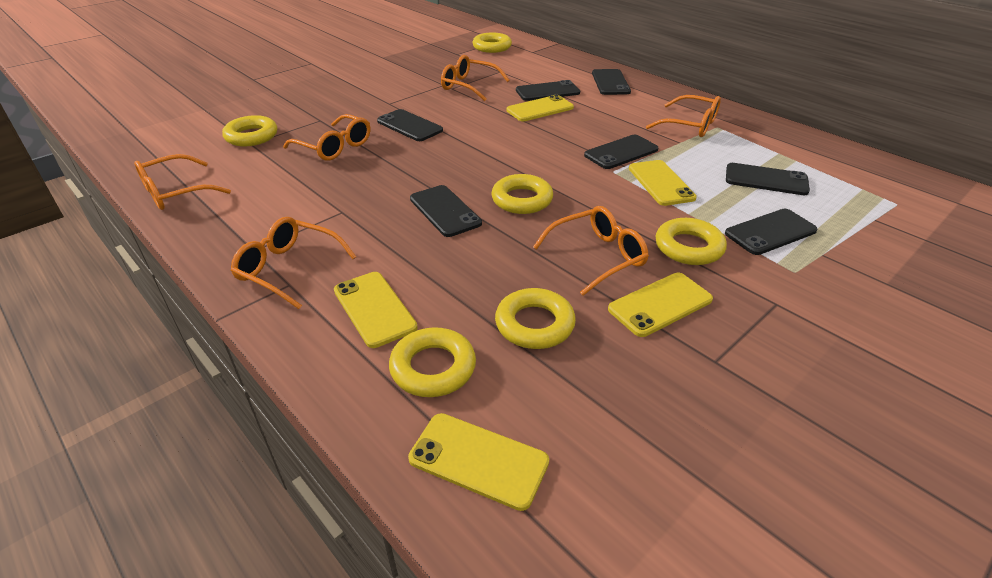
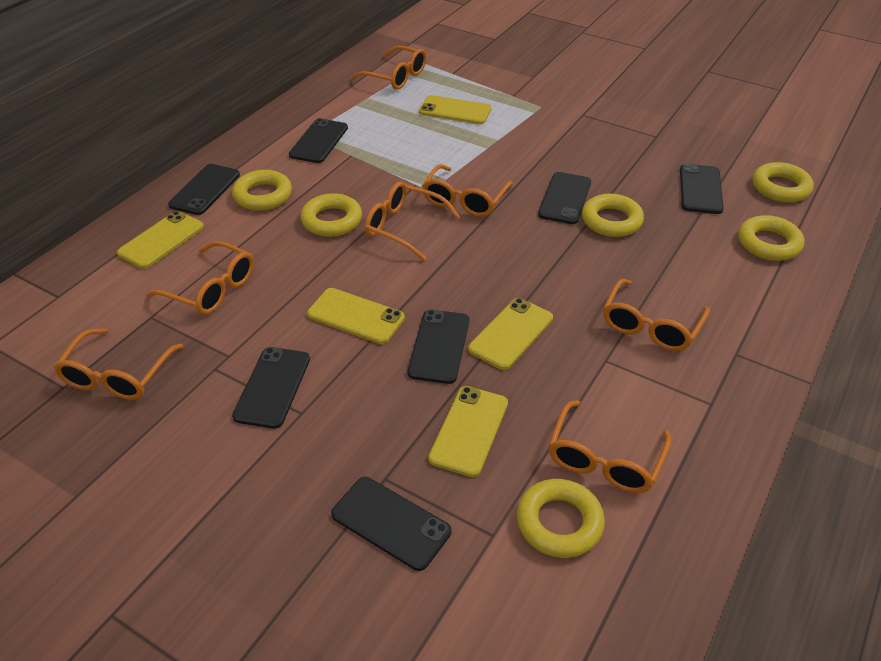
orange glasses: [134,154,231,210] [231,217,356,309] [283,114,370,161] [441,55,510,101] [533,206,649,296] [646,95,721,137] = 6 -> [54,328,183,400] [147,241,254,315] [350,46,426,90] [365,181,460,261] [422,164,513,217] [549,400,672,493] [603,279,710,351] = 7

